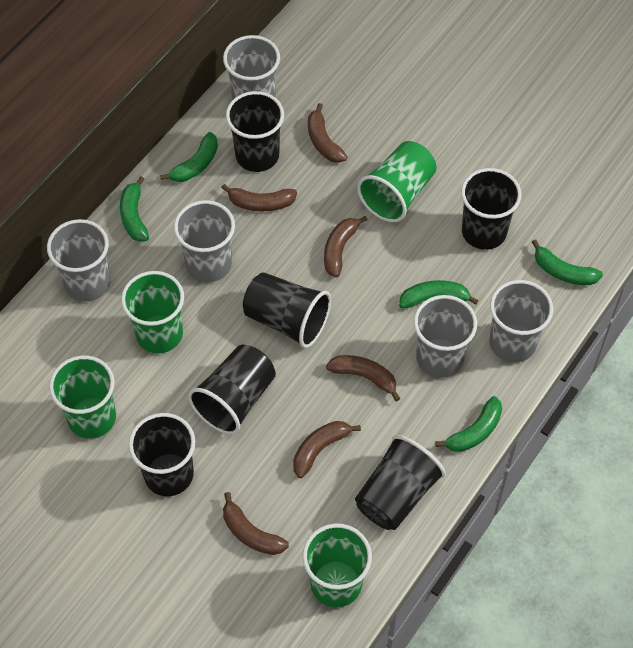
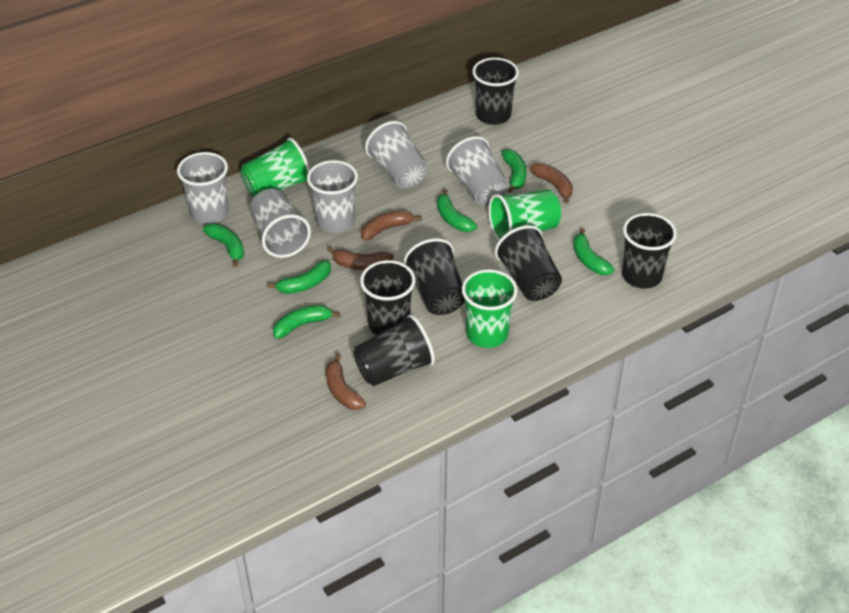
brown banana: [221,184,297,211] [223,492,289,555] [293,421,361,478] [308,103,347,163] [324,216,367,277] [326,355,400,401] = 6 -> [326,354,366,410] [327,246,394,270] [361,210,422,241] [529,163,573,203] = 4
green banana: [120,177,149,242] [160,132,218,182] [399,280,478,308] [436,396,502,452] [532,239,603,285] = 5 -> [203,224,244,267] [268,260,331,294] [273,305,340,339] [437,189,477,232] [501,149,526,193] [573,228,614,275] = 6
green cup: [49,356,116,439] [121,271,184,353] [302,523,372,608] [357,141,437,222] = 4 -> [241,138,310,197] [462,269,518,348] [489,190,561,241] = 3

